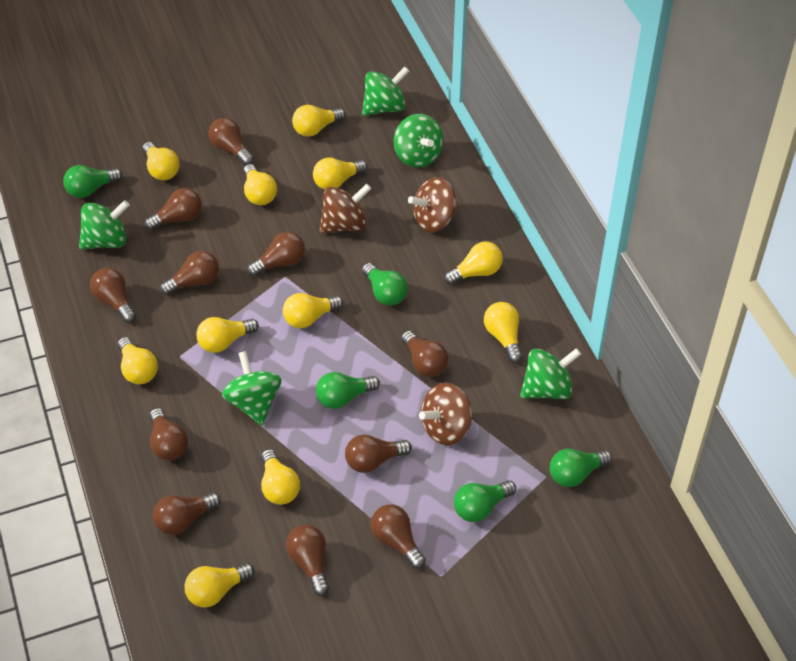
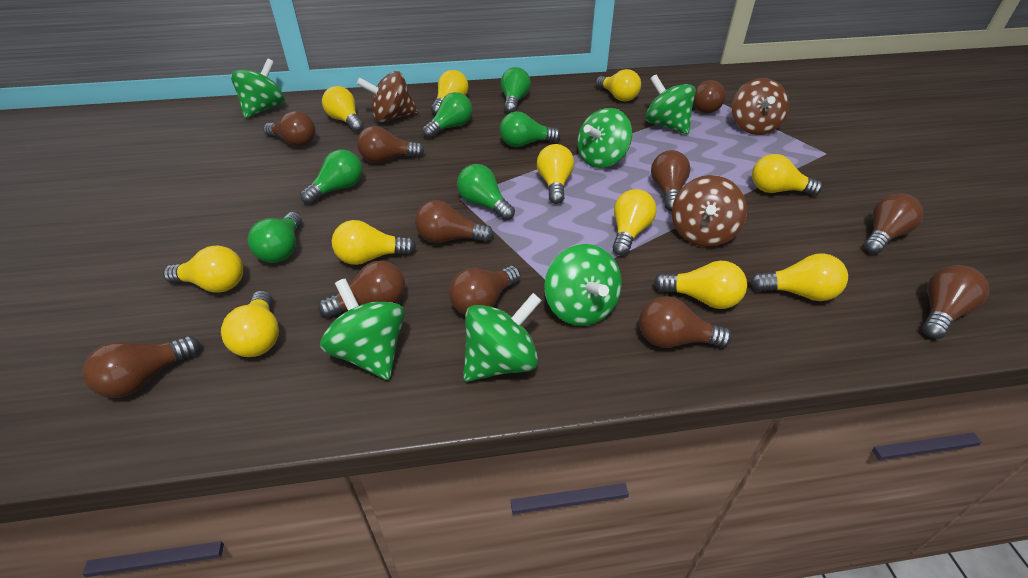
green light bulb: [63,165,122,198] [316,372,380,409] [362,263,408,306] [454,480,516,522] [550,449,612,487] = 5 -> [248,212,302,263] [300,150,362,204] [422,92,472,138] [457,164,515,220] [500,111,561,147] [501,67,531,113] = 6
green spinning top: [79,200,130,249] [222,351,282,426] [362,67,409,116] [394,114,443,167] [520,348,581,399] = 5 -> [231,59,285,118] [320,279,405,380] [463,293,542,382] [544,244,622,326] [577,108,632,168] [645,75,696,134] = 6

